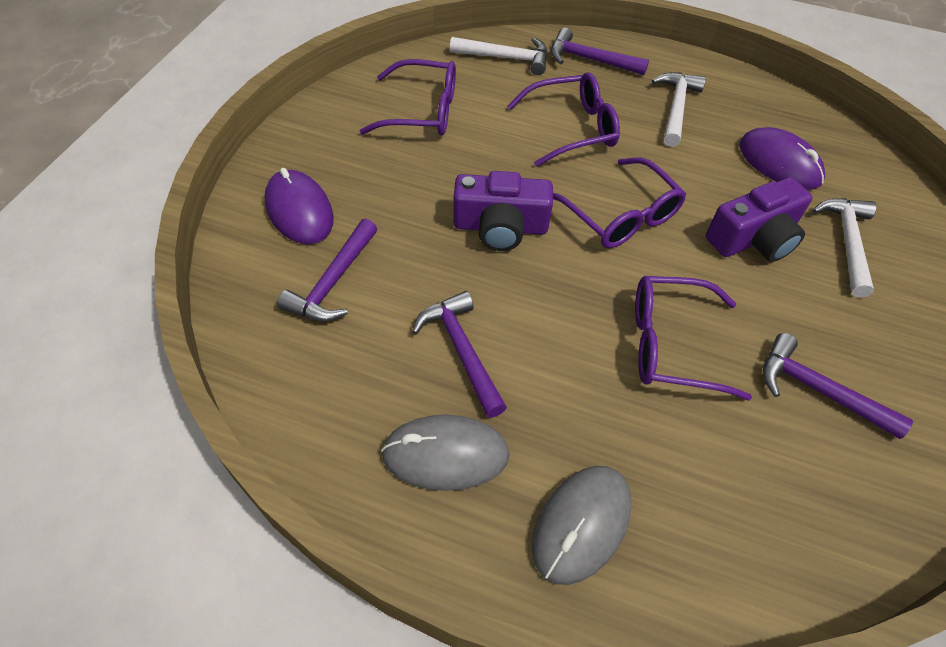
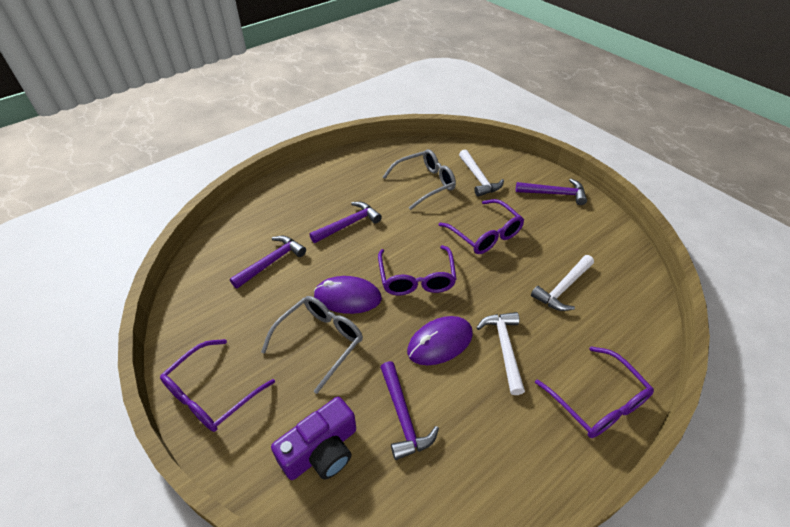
grey glasses: none = 0 -> [261,296,363,394] [383,149,456,210] = 2
grey mouse: [381,415,509,491] [532,466,631,585] = 2 -> none = 0
purple camera: [453,171,553,251] [706,177,813,262] = 2 -> [271,397,356,480] = 1

